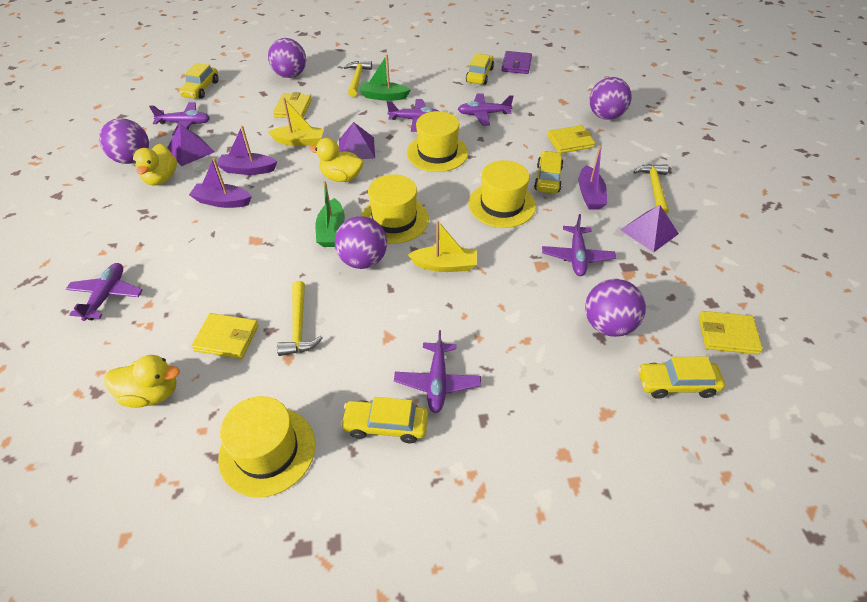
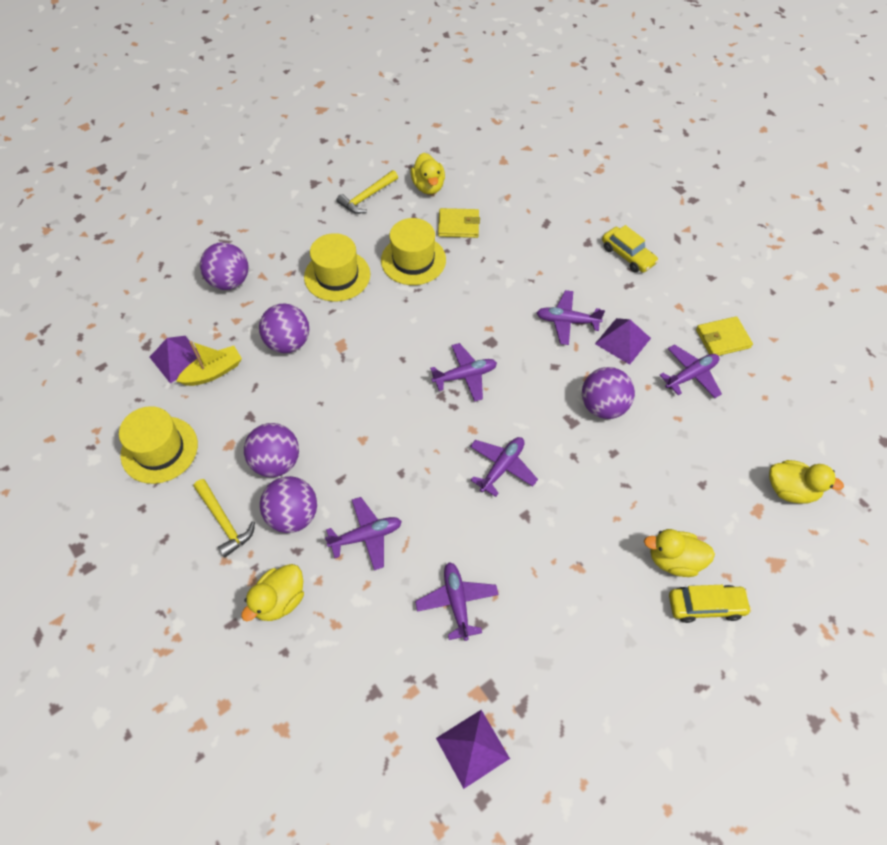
green boat: [316,181,345,247] [359,54,411,101] = 2 -> none = 0
purple boat: [189,158,252,208] [217,126,277,175] [578,146,607,210] = 3 -> none = 0
purple wallet: [502,51,532,74] = 1 -> none = 0
yellow boat: [268,98,324,146] [408,221,477,272] = 2 -> [176,341,242,386] = 1
yellow car: [179,63,218,99] [340,397,428,443] [466,54,494,85] [534,151,564,194] [638,356,725,399] = 5 -> [602,225,659,273] [669,585,752,623] = 2
yellow duck: [104,355,180,408] [133,144,177,186] [309,138,364,182] = 3 -> [241,564,304,621] [410,153,445,194] [644,529,715,577] [769,460,844,504] = 4
yellow hammer: [277,281,323,356] [344,61,372,97] [634,164,669,214] = 3 -> [194,479,255,557] [337,170,398,214] = 2
yellow hat: [218,396,316,498] [361,174,429,244] [407,111,468,172] [468,160,536,228] = 4 -> [119,406,198,484] [304,233,370,301] [381,218,446,285] = 3
yellow wallet: [191,313,259,359] [273,92,312,118] [547,125,595,153] [699,311,763,354] = 4 -> [438,208,480,238] [696,316,753,356] = 2

